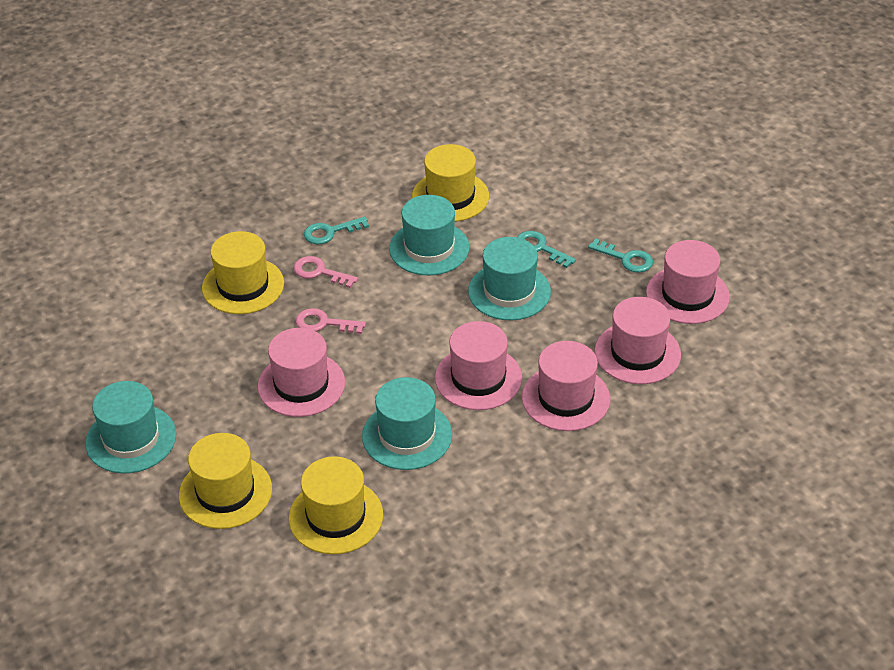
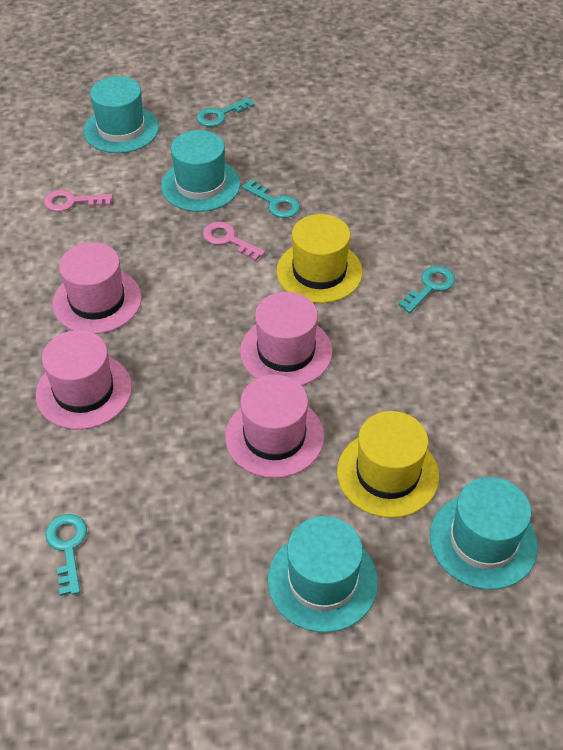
pink hat: [258,328,345,417] [435,321,522,410] [522,341,610,431] [595,297,681,384] [646,240,730,324] = 5 -> [36,330,132,430] [53,242,142,334] [225,374,324,478] [240,292,333,386] = 4
turquoise key: [304,217,369,244] [517,231,576,268] [588,238,653,273] = 3 -> [45,514,87,596] [197,97,255,127] [242,180,300,218] [398,266,455,313] = 4
yellow hat: [179,433,272,529] [202,231,284,314] [289,456,383,554] [412,144,489,222] = 4 -> [276,214,363,303] [337,411,439,518] = 2

